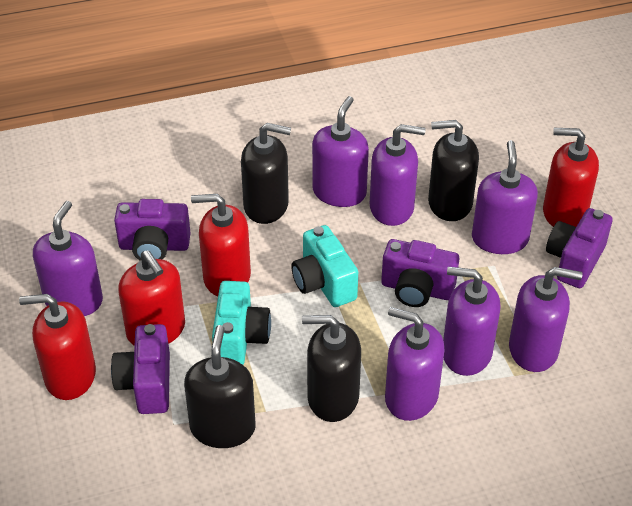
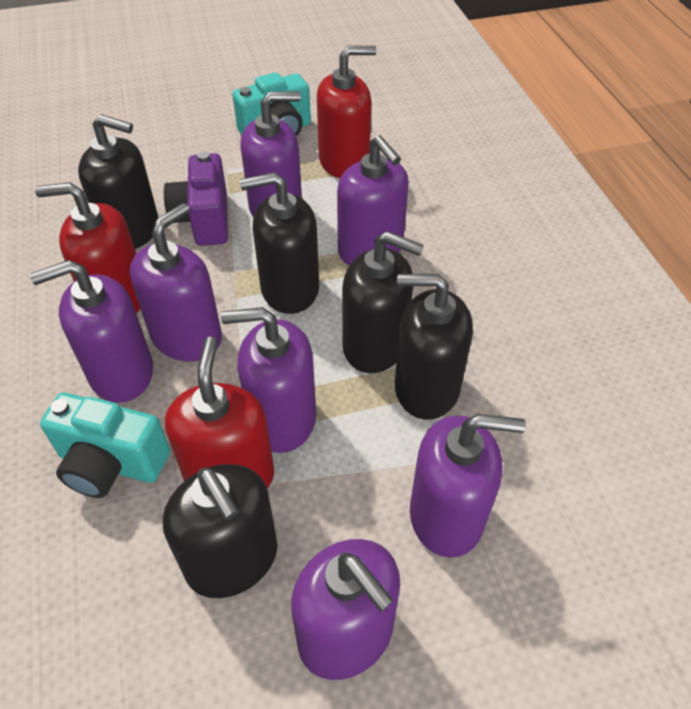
black soap dispenser: [184,325,256,448] [241,123,291,224] [302,315,361,422] [428,120,479,221] = 4 -> [78,114,158,249] [163,464,277,598] [239,172,319,314] [342,231,424,373] [395,274,473,420] = 5
purple camera: [111,324,170,414] [114,199,191,261] [381,239,460,307] [546,208,613,288] = 4 -> [164,151,228,246] = 1
red soap dispenser: [19,294,96,400] [118,250,185,346] [191,194,251,296] [543,128,599,227] = 4 -> [35,182,140,313] [165,337,274,488] [317,46,376,178] = 3

